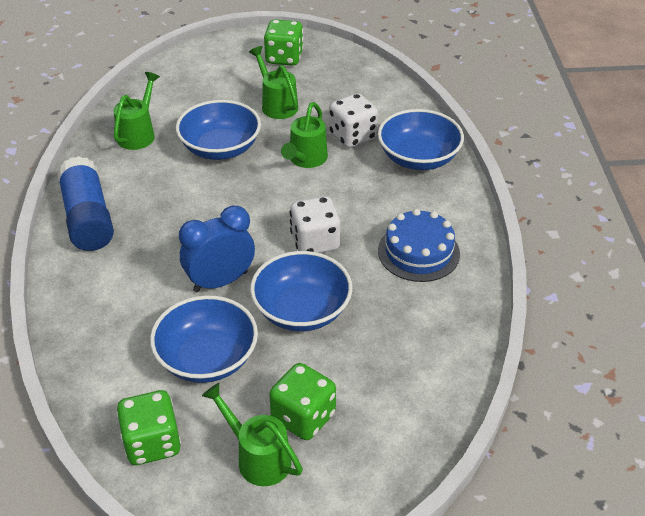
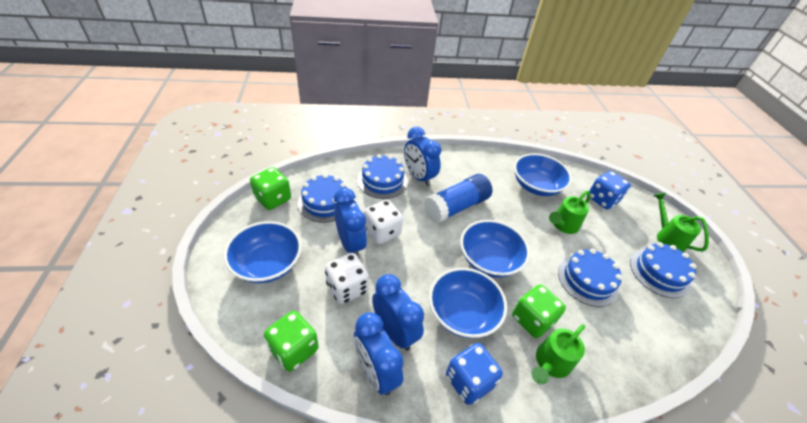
blue cake: [378,209,460,282] = 1 -> [298,174,347,223] [358,154,408,199] [558,249,622,307] [630,242,696,298] = 4
blue clock: [179,206,255,292] = 1 -> [334,188,367,257] [354,312,404,395] [372,274,424,351] [404,127,441,187] = 4
blue dice: none = 0 -> [446,343,503,405] [589,171,631,210] = 2
green watering can: [113,72,160,150] [202,383,303,486] [249,46,298,119] [281,102,328,168] = 4 -> [532,324,585,384] [549,190,591,234] [653,192,709,252] = 3

